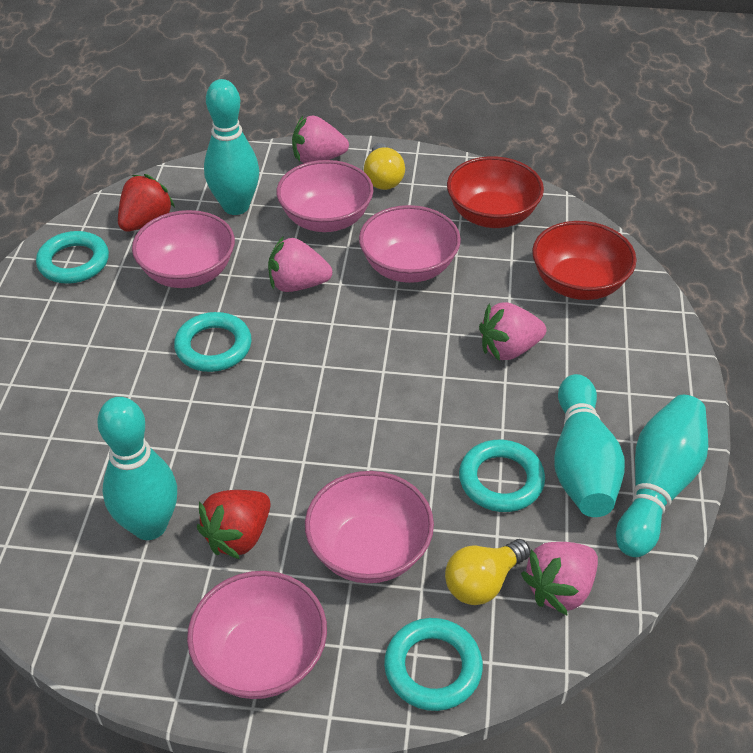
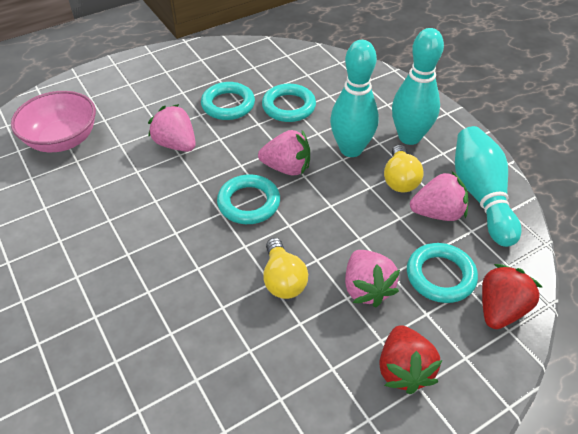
pink bowl: [132,210,235,288] [187,571,327,699] [276,160,374,232] [305,471,434,583] [359,205,461,283] = 5 -> [11,91,96,152] = 1
red bowl: [447,156,544,228] [532,221,637,300] = 2 -> none = 0
turquoise bowling pin: [97,397,177,540] [204,79,259,215] [554,374,625,517] [616,395,708,557] = 4 -> [330,40,379,157] [392,28,444,145] [455,126,522,247] = 3

